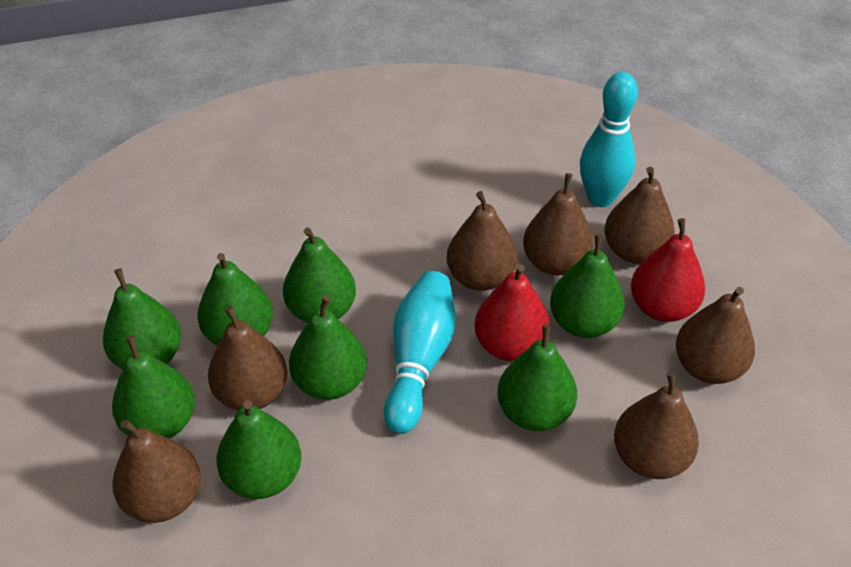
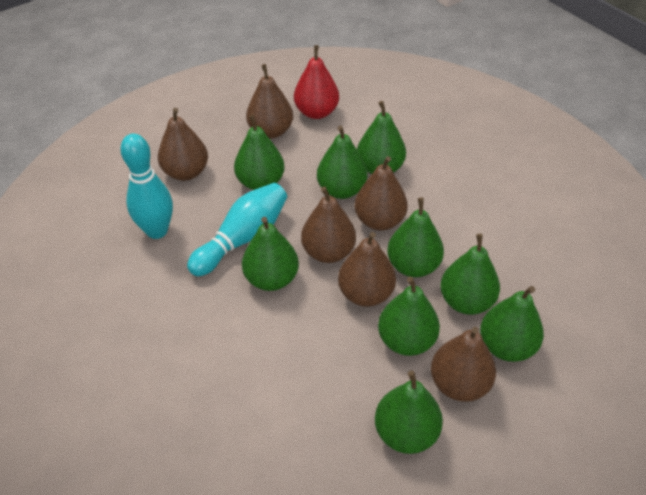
brown pear: [112,420,201,523] [208,306,287,410] [447,191,517,291] [523,173,593,275] [604,167,675,264] [614,371,699,479] [676,287,755,384] = 7 -> [158,108,208,181] [246,64,293,139] [301,186,356,263] [338,232,396,307] [354,156,408,231] [431,327,496,402] = 6
green pear: [103,268,181,369] [112,335,195,439] [198,253,273,346] [216,400,301,499] [283,228,356,323] [289,296,367,400] [497,324,577,431] [550,234,625,338] = 8 -> [234,114,285,190] [242,217,299,291] [317,126,367,199] [357,101,406,174] [375,371,443,454] [378,277,440,356] [387,197,444,277] [440,234,500,315] [480,286,544,362] = 9
red pear: [474,264,550,361] [631,218,705,322] = 2 -> [294,45,339,119] = 1

